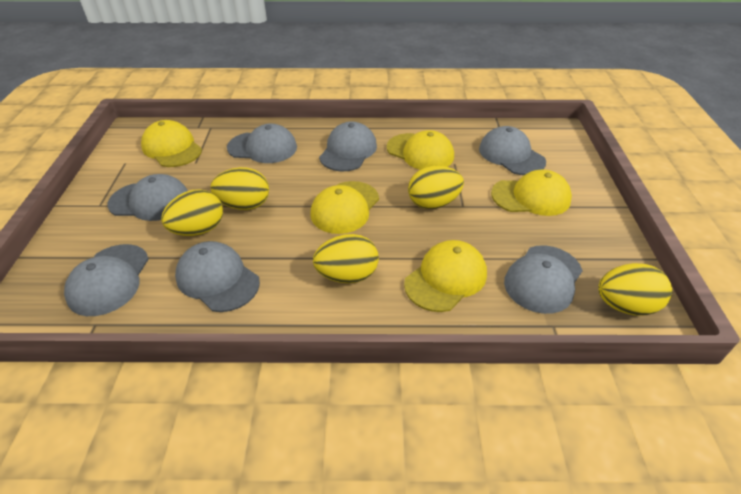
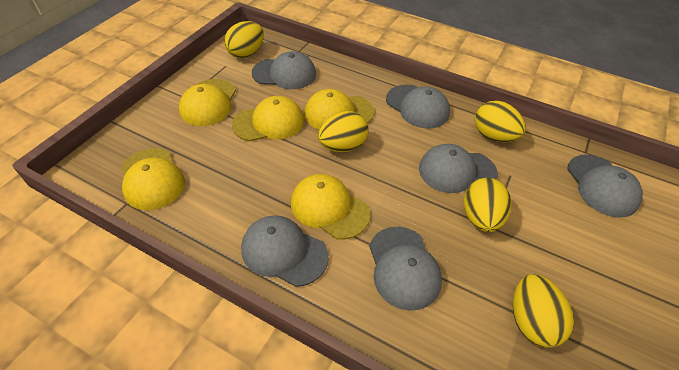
grey cap: [64,244,149,316] [108,174,188,221] [175,241,260,312] [227,124,297,163] [319,121,377,171] [479,126,546,175] [504,245,583,314] = 7 -> [241,215,329,287] [252,51,316,89] [369,227,442,311] [386,85,450,129] [419,144,498,193] [567,154,643,218] = 6

